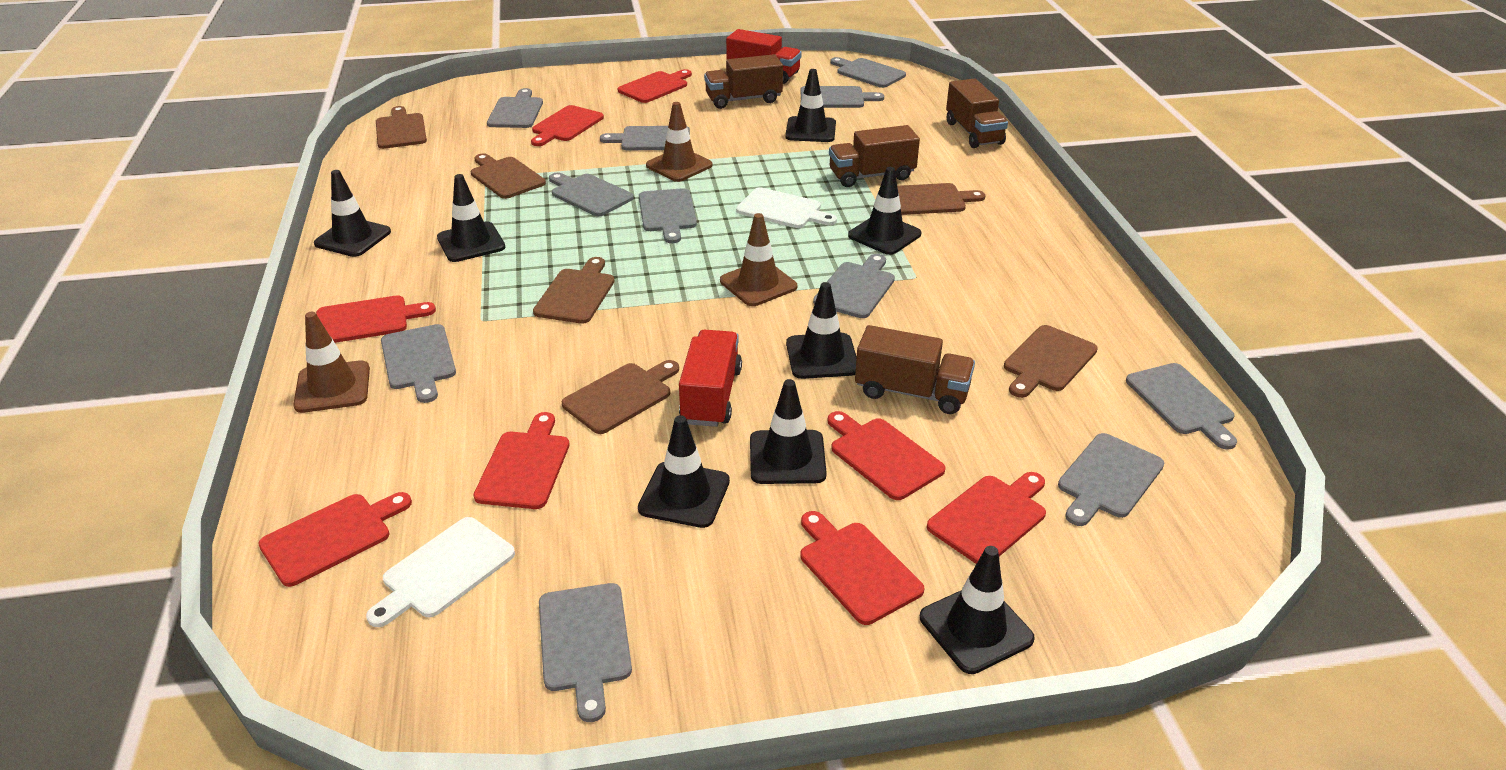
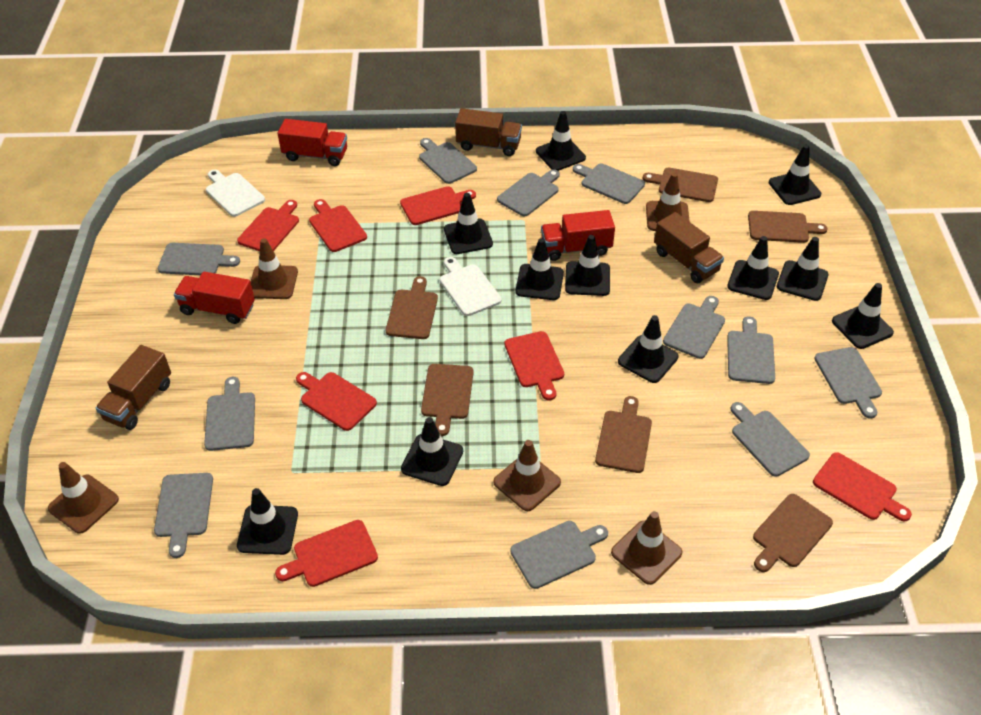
black traffic cone: [314,170,391,257] [437,174,505,262] [638,415,730,528] [750,379,827,484] [785,69,836,142] [786,282,857,379] [848,167,921,255] [920,546,1035,674] = 8 -> [237,488,298,555] [401,417,463,486] [444,193,493,254] [516,238,564,300] [536,111,586,171] [565,235,610,296] [618,315,679,383] [727,236,779,300] [769,145,821,205] [777,237,829,301] [832,283,894,349] = 11
brown traffic cone: [293,312,370,413] [646,102,713,182] [720,213,797,306] = 3 -> [48,462,119,534] [251,238,298,299] [493,440,561,511] [611,511,682,585] [646,173,690,231] = 5
brown truck: [704,54,783,109] [829,125,920,187] [855,325,975,414] [946,78,1008,148] = 4 -> [96,345,171,430] [455,108,522,156] [654,212,724,283] = 3
red cutting board: [258,492,412,587] [316,295,436,343] [473,412,570,509] [531,105,604,146] [617,69,692,103] [800,511,924,625] [828,411,945,500] [927,472,1046,564] = 8 -> [237,200,299,251] [275,520,378,587] [296,372,377,431] [309,199,367,252] [400,186,476,225] [504,331,564,401] [813,452,912,521] = 7
red truck: [679,330,742,427] [726,29,802,84] = 2 -> [174,272,255,324] [278,119,347,166] [541,210,615,261] = 3

